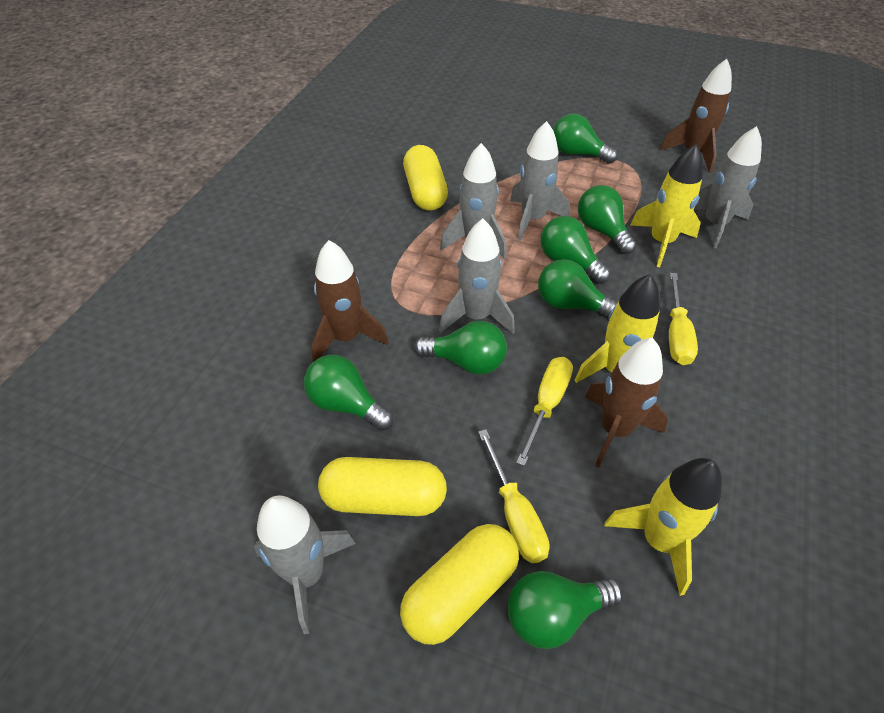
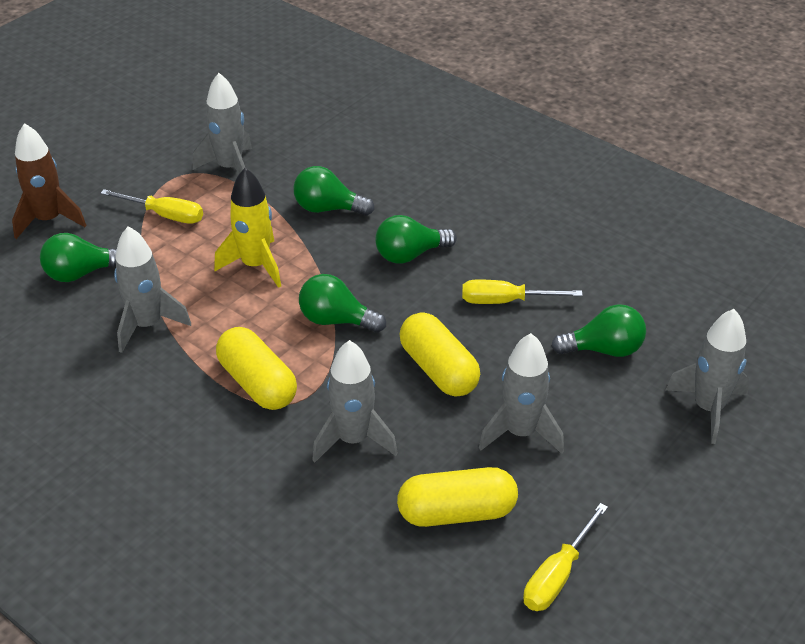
brown rocket: [312,240,389,362] [585,338,668,468] [660,59,732,173] = 3 -> [12,123,86,239] = 1
green light bulb: [304,355,394,431] [414,321,507,375] [507,571,623,649] [538,259,618,317] [540,216,611,284] [553,113,618,164] [578,185,636,254] = 7 -> [40,233,117,282] [293,166,375,216] [299,274,386,333] [375,215,457,264] [551,304,646,357] = 5
yellow rocket: [575,274,660,383] [604,458,722,596] [630,144,703,267] = 3 -> [214,168,281,288] = 1

